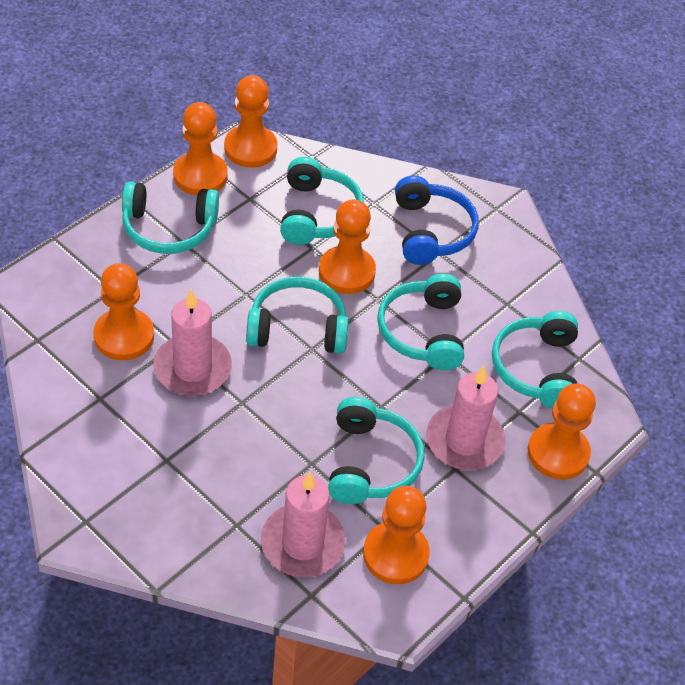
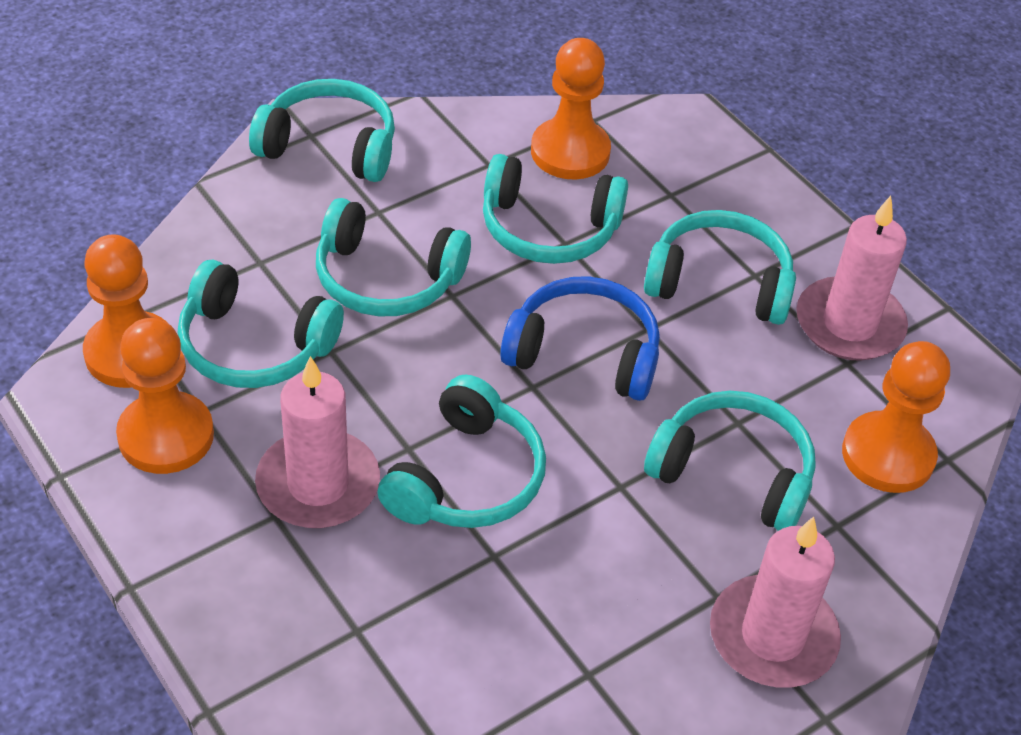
orange pawn: [93,263,154,360] [173,102,228,195] [224,75,277,168] [319,199,376,294] [363,486,430,584] [528,383,596,480] = 6 -> [83,234,168,388] [116,318,214,474] [531,38,611,180] [842,341,950,493] = 4
turquoise headphones: [122,181,219,254] [246,277,349,354] [280,157,364,245] [328,397,425,504] [377,274,464,370] [492,311,578,409] = 6 -> [178,260,344,388] [249,79,395,182] [316,198,471,317] [377,375,546,528] [483,154,628,264] [644,210,796,325] [644,391,816,531] = 7

